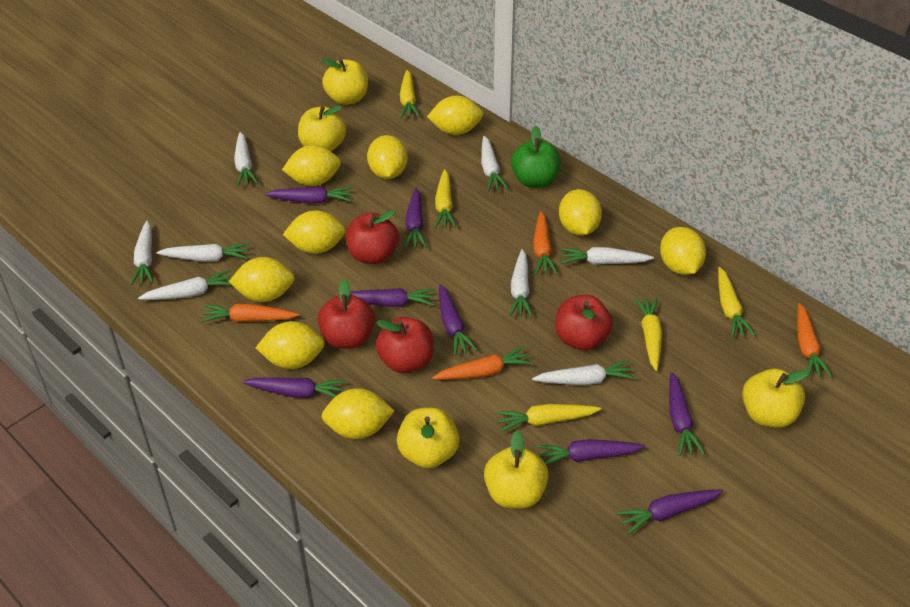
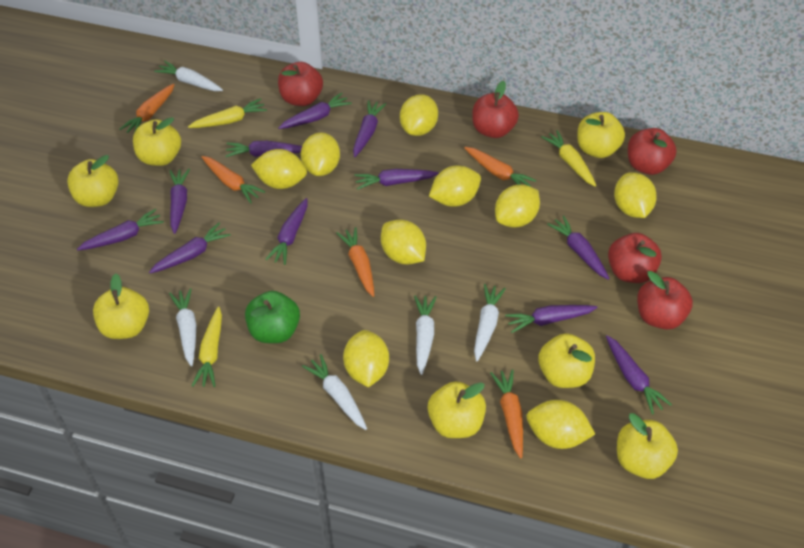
orange carrot: [201,304,299,323] [432,346,533,380] [533,211,558,275] [797,303,832,378] = 4 -> [119,84,175,133] [201,156,265,203] [336,227,374,297] [464,147,536,187] [490,369,523,459] = 5
purple carrot: [243,377,346,398] [265,187,353,203] [350,288,435,307] [404,187,427,248] [439,284,478,356] [536,439,645,464] [616,490,723,535] [669,372,705,456] = 8 -> [77,209,164,251] [149,223,231,273] [169,169,190,234] [226,141,302,157] [265,198,308,265] [278,93,352,129] [353,100,386,157] [354,169,439,190] [505,305,598,333] [547,215,610,280] [606,335,672,415] = 11
red apple: [318,279,375,349] [346,210,399,264] [376,317,434,373] [555,295,613,350] = 4 -> [278,62,323,106] [472,81,519,138] [608,233,662,283] [628,128,677,175] [637,271,693,330] = 5
white carrot: [130,221,154,285] [138,269,233,300] [157,243,250,262] [234,132,258,187] [481,136,508,191] [509,249,533,317] [532,360,635,385] [560,247,654,265] = 8 -> [154,61,223,91] [169,288,197,367] [302,354,367,430] [414,295,436,375] [474,284,506,361] = 5
yellow apple: [298,105,346,151] [322,59,368,105] [397,408,460,468] [484,430,549,509] [742,369,809,428] = 5 -> [67,155,119,207] [93,273,149,339] [133,117,181,166] [428,381,486,438] [538,333,595,388] [577,112,625,158] [617,413,678,479] = 7
yellow carrot: [400,70,420,118] [434,169,456,228] [496,404,601,432] [635,297,662,371] [718,267,755,338] = 5 -> [188,98,267,128] [192,307,222,387] [541,130,596,187] = 3

